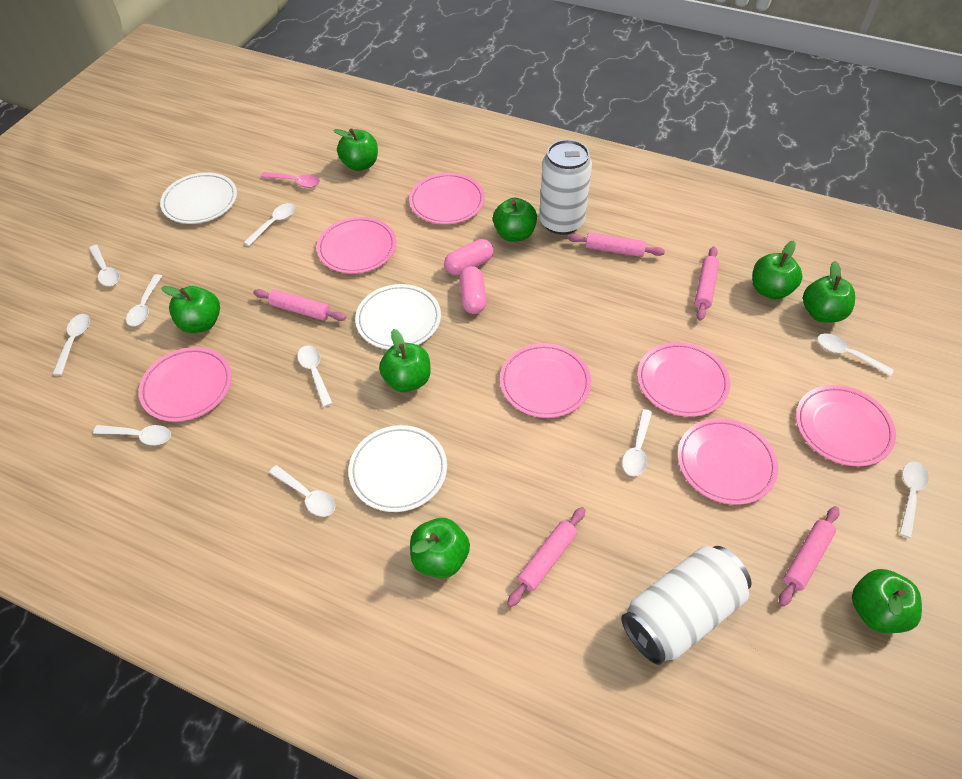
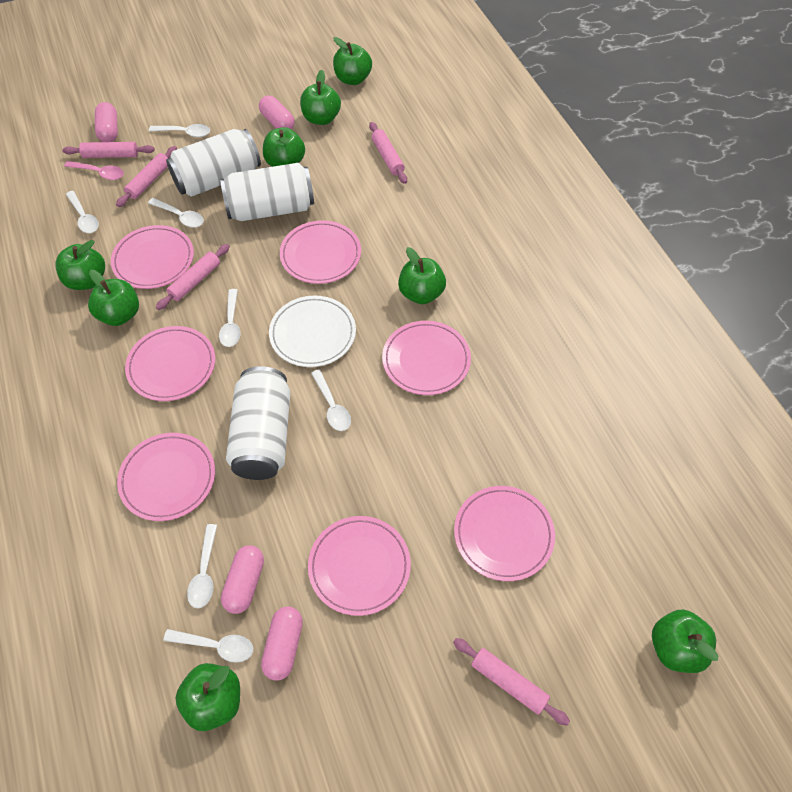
pink capsule: [444,239,494,275] [459,266,487,314] = 2 -> [95,102,118,142] [221,545,264,614] [259,96,295,130] [261,607,303,681] = 4
white can: [539,140,592,235] [621,546,752,665] = 2 -> [166,129,261,197] [220,163,314,221] [226,366,290,480] = 3
white plate: [160,173,237,224] [348,425,447,512] [355,284,441,350] = 3 -> [269,296,356,367] = 1
white spoon: [53,314,90,375] [89,245,120,286] [93,425,171,445] [126,274,162,326] [243,203,295,246] [269,465,335,517] [297,345,332,407] [622,409,652,476] [817,334,894,376] [899,462,929,538] = 10 -> [66,191,99,233] [148,198,204,228] [149,124,210,137] [164,629,253,663] [187,524,217,608] [219,289,241,347] [311,369,351,431] = 7

